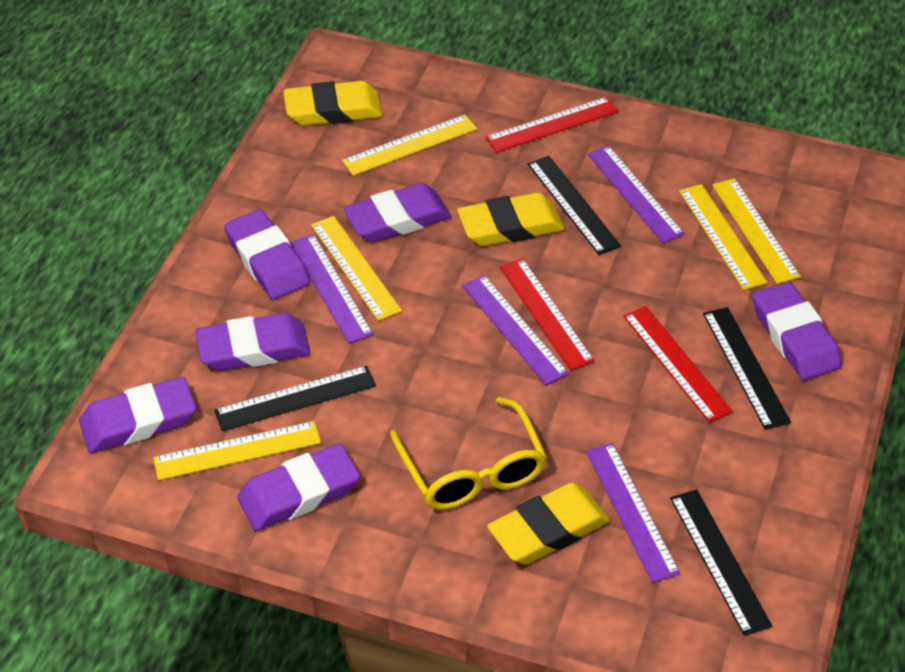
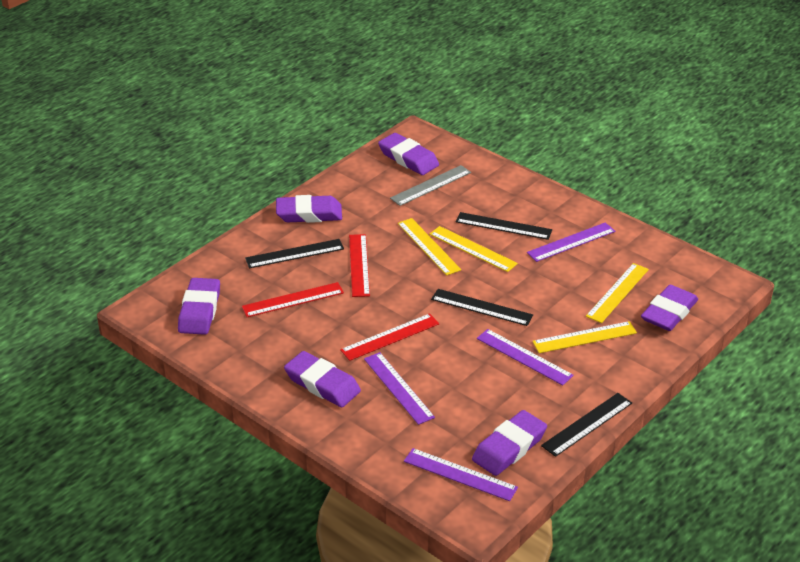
grey ruler: none = 0 -> [390,165,471,206] = 1
yellow eraser: [283,81,383,126] [457,193,564,246] [487,483,610,564] = 3 -> none = 0
yellow glasses: [390,397,547,510] = 1 -> none = 0
yellow ruler: [153,421,321,480] [311,216,402,321] [342,115,477,176] [679,184,768,290] [712,179,801,284] = 5 -> [398,218,461,276] [429,226,518,272] [532,321,637,353] [586,263,649,323] = 4

